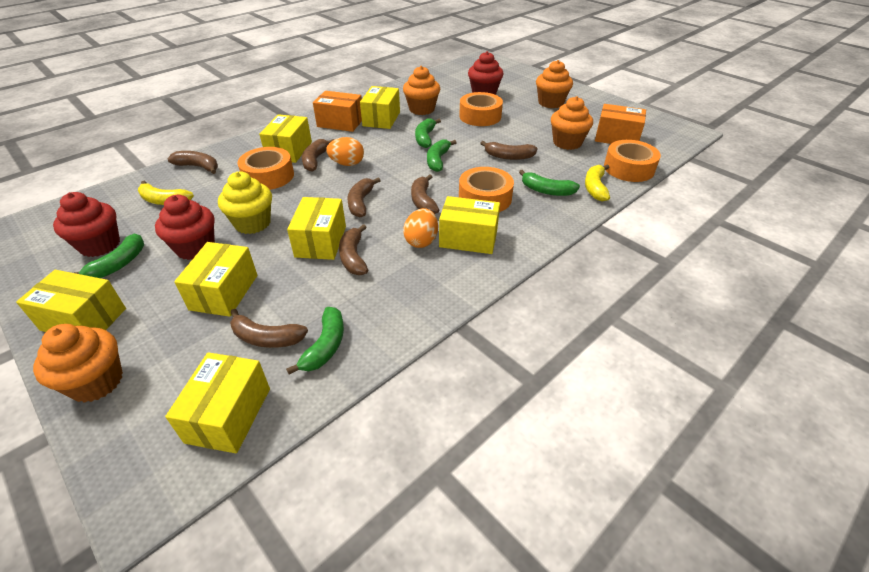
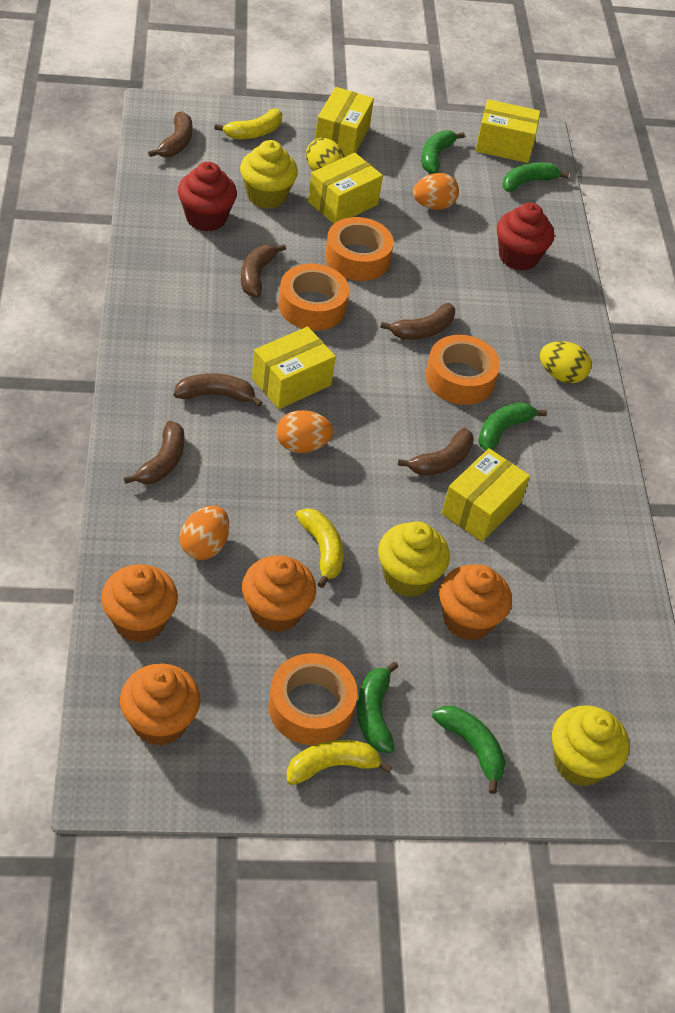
brown banana: [168,151,218,174] [230,309,308,348] [302,139,334,172] [339,224,368,275] [347,177,381,218] [411,174,439,214] [480,141,538,160] = 7 -> [124,421,184,484] [148,111,193,157] [174,373,263,407] [241,244,286,297] [380,303,455,340] [398,428,474,476] = 6
orange box: [313,91,362,132] [595,104,646,144] = 2 -> none = 0
orange egg: [326,137,364,166] [403,208,438,248] = 2 -> [180,505,229,560] [276,410,334,453] [413,173,459,210] = 3
red cupcake: [53,192,120,257] [155,195,215,260] [468,51,503,95] = 3 -> [178,162,237,232] [497,203,554,271] = 2
yellow banana: [138,181,194,205] [585,165,610,201] = 2 -> [214,109,282,139] [286,740,392,785] [296,508,344,588] = 3
yellow box: [16,270,126,332] [165,352,270,453] [174,242,258,317] [259,114,312,163] [287,197,346,260] [360,86,400,129] [439,196,500,254] = 7 -> [252,326,336,409] [308,153,383,224] [315,87,374,156] [442,448,530,542] [475,99,540,163] = 5
yellow cupcake: [218,171,272,234] = 1 -> [240,140,298,209] [378,521,450,597] [552,705,629,786] = 3
yellow egg: none = 0 -> [306,138,344,171] [540,341,591,383] = 2

